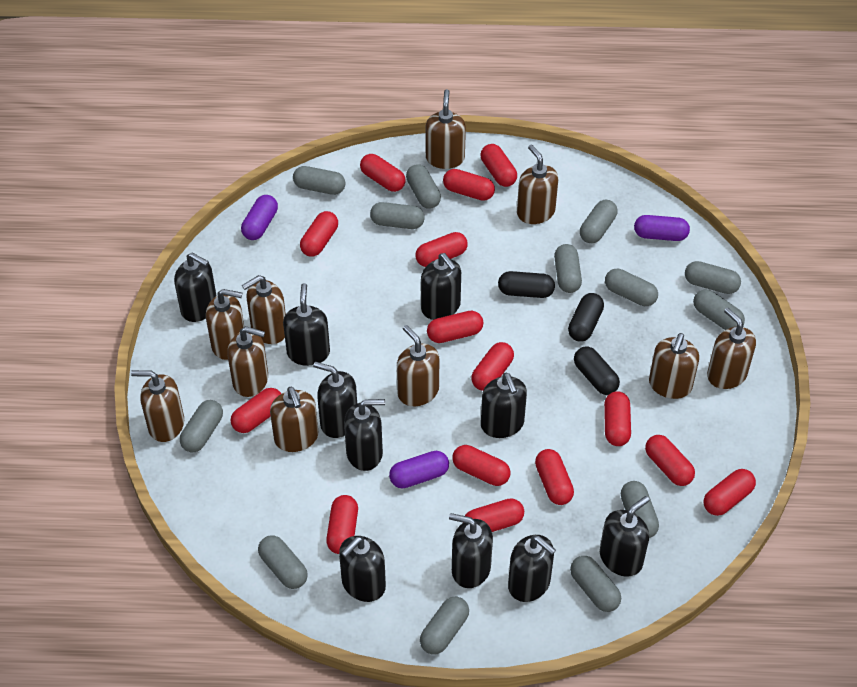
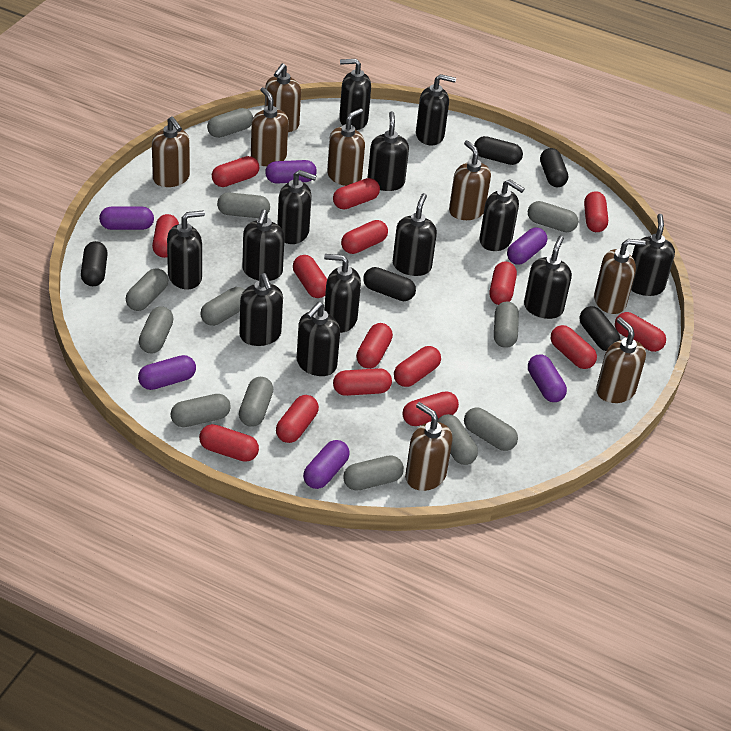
black capsule: [498,271,555,298] [568,293,604,342] [574,346,620,395] = 3 -> [81,241,108,286] [363,267,416,301] [474,136,523,165] [540,148,568,187] [580,306,620,351] = 5
black soap dispenser: [174,253,217,322] [283,283,330,366] [313,362,357,438] [339,536,386,602] [344,399,385,471] [421,253,461,320] [449,513,493,588] [481,373,527,438] [508,535,556,602] [600,496,650,577] = 10 -> [167,210,205,290] [239,273,283,346] [242,209,285,281] [277,170,316,244] [297,302,340,376] [324,254,361,333] [339,59,371,130] [368,111,409,191] [393,193,437,276] [416,74,456,145] [479,179,525,251] [524,236,572,319] [631,214,675,296] = 13
brown soap dispenser: [131,370,184,442] [206,289,244,360] [227,326,268,397] [242,275,286,344] [270,387,318,452] [397,325,439,406] [426,89,466,169] [517,145,558,224] [649,333,699,399] [707,308,756,389] = 10 -> [152,116,190,187] [251,87,288,166] [265,63,301,132] [327,108,365,186] [405,402,453,491] [449,140,491,220] [594,239,646,314] [596,317,646,403] = 8
grey capsule: [180,400,223,452] [258,535,308,589] [293,166,345,195] [370,202,425,229] [406,164,441,209] [420,597,469,655] [554,244,582,293] [570,556,621,612] [580,200,617,243] [605,269,658,306] [621,481,659,538] [685,261,741,294] [693,289,745,330] = 13 -> [126,268,168,311] [139,306,174,353] [170,394,231,427] [200,287,245,326] [207,108,253,138] [217,192,270,218] [239,377,273,427] [343,455,404,491] [438,414,478,465] [464,407,518,451] [494,302,519,348] [528,201,578,232] = 12
purple capsule: [241,195,278,240] [389,451,449,489] [634,215,690,241] = 3 -> [99,207,154,230] [138,355,196,390] [265,160,317,183] [303,440,350,489] [507,228,547,265] [528,354,567,402] = 6

